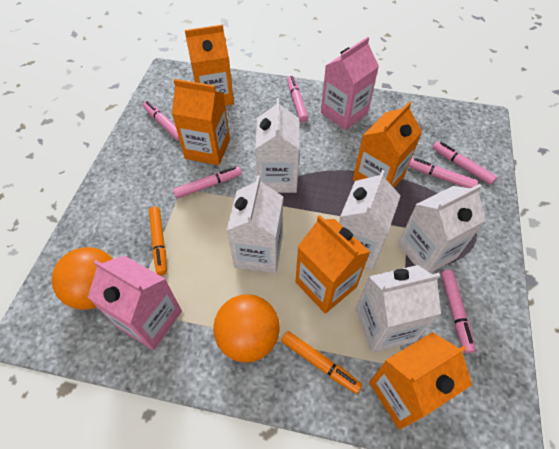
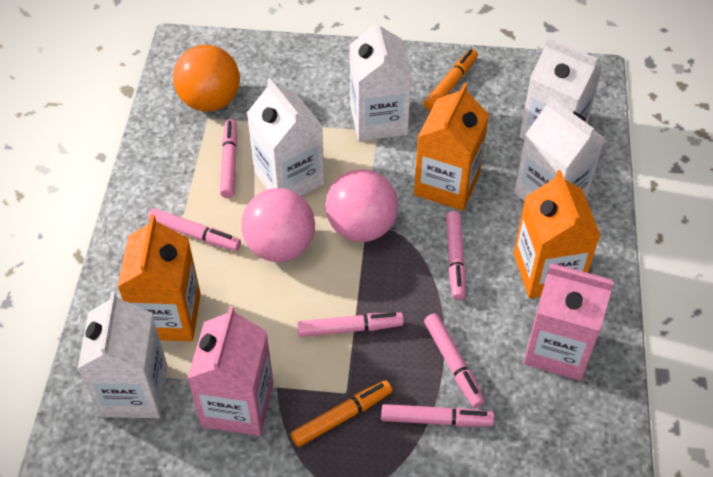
orange ball: [52,247,113,310] [213,294,280,363] = 2 -> [173,45,240,112] = 1
orange carton: [172,79,230,165] [185,25,234,106] [296,215,370,314] [353,102,422,188] [369,332,472,430] = 5 -> [117,215,201,341] [414,83,489,211] [514,170,600,298] = 3
pink ball: none = 0 -> [241,188,315,262] [325,169,398,242] = 2

